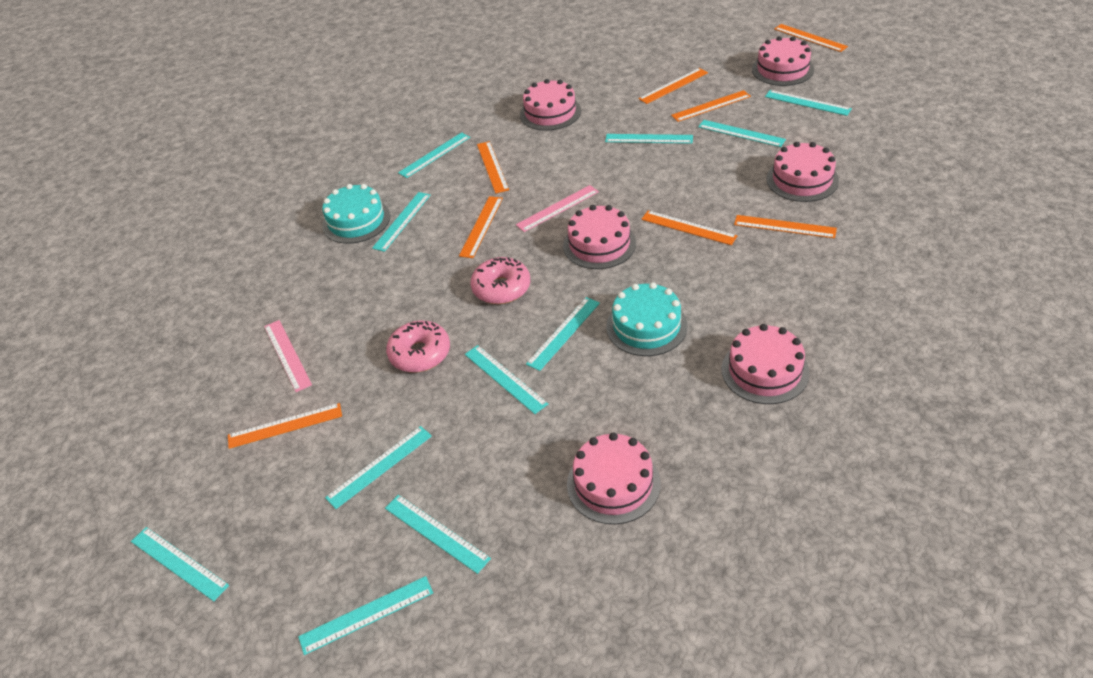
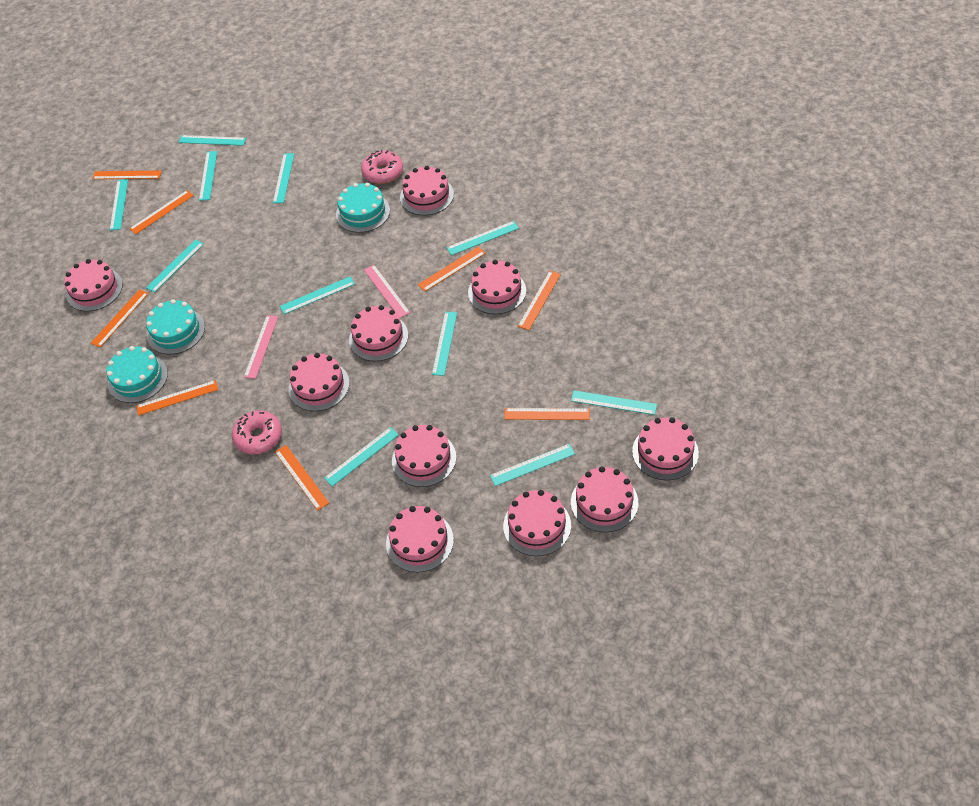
pink cake: [520,79,581,131] [563,205,636,269] [567,432,661,524] [721,324,810,404] [752,36,814,86] [767,142,839,202] = 6 -> [64,259,123,311] [289,353,349,411] [349,305,408,361] [386,506,454,572] [392,425,456,487] [400,166,454,215] [468,260,526,314] [503,490,571,556] [571,466,638,532] [632,417,699,480] = 10
turquoise cake: [322,184,390,244] [606,282,687,356] = 2 -> [106,346,168,403] [146,299,205,355] [336,183,390,233] = 3

